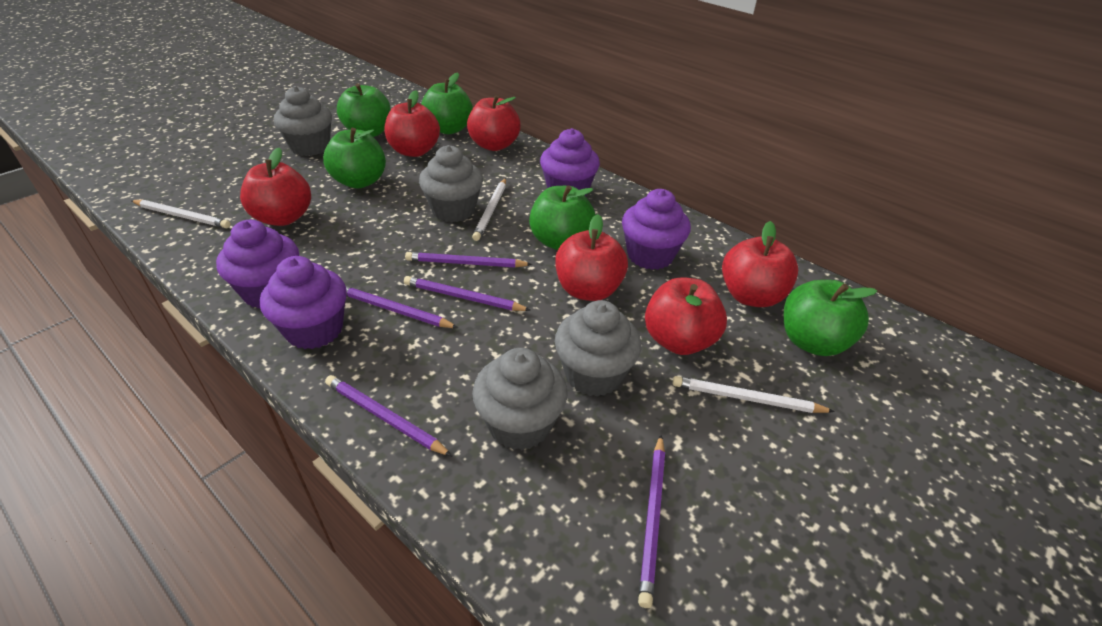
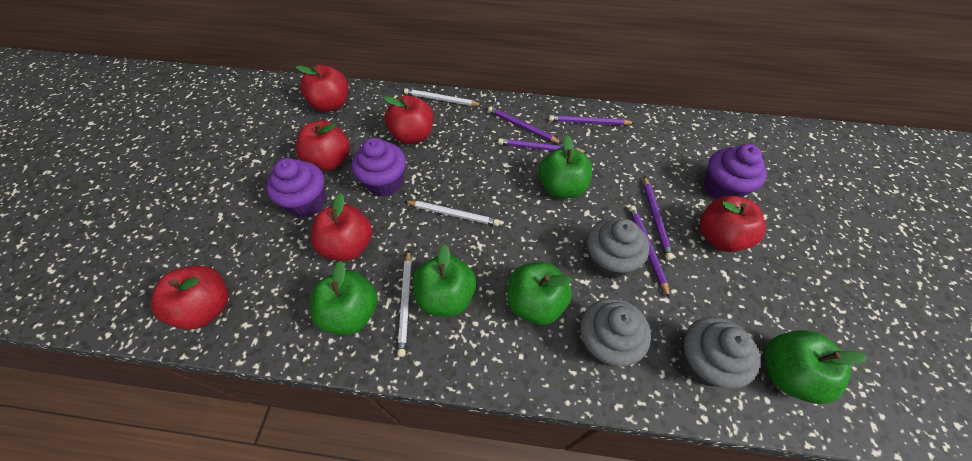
grey cupcake: [274,86,332,156] [419,145,483,222] [472,348,568,450] [555,300,641,397] = 4 -> [580,298,651,366] [587,218,649,279] [680,317,760,389] = 3
purple cupcake: [216,220,299,308] [260,256,347,349] [540,128,600,196] [622,189,691,270] = 4 -> [266,158,325,217] [352,138,406,197] [704,144,767,199] = 3

